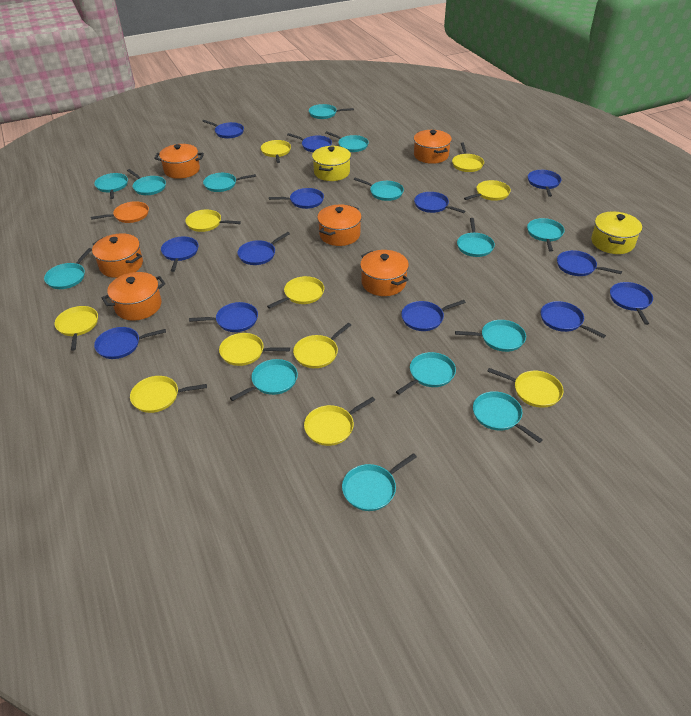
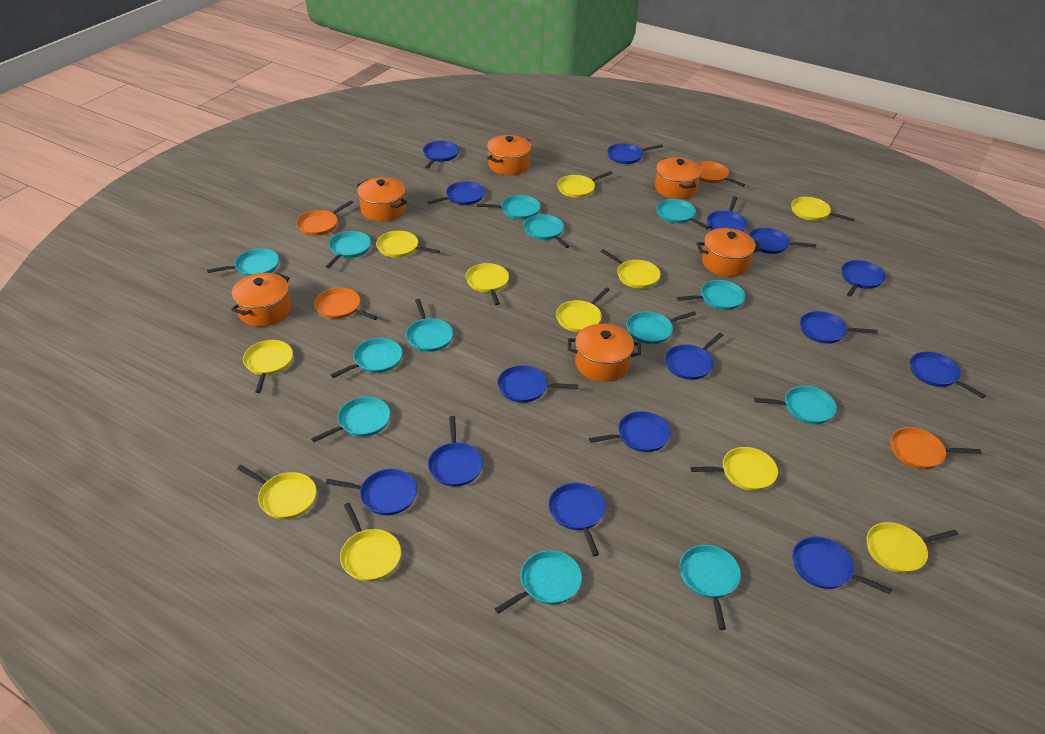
blue pan: [94,327,166,359] [161,236,199,272] [189,302,258,332] [202,120,244,139] [237,232,290,265] [269,188,324,209] [287,133,332,152] [401,300,466,331] [414,192,466,213] [528,170,561,197] [541,301,606,338] [557,250,622,276] [610,282,653,325] = 13 -> [326,469,417,515] [423,141,459,169] [427,181,485,205] [428,416,483,487] [497,365,578,403] [548,483,606,556] [589,411,671,452] [607,143,663,164] [665,333,723,380] [707,196,747,232] [749,227,816,254] [792,536,892,595] [800,311,878,344] [841,260,886,297] [910,351,986,399] = 15
orange pan: [91,201,149,223] = 1 -> [296,201,353,236] [314,288,378,320] [697,161,745,187] [891,427,981,469] = 4
turquoise pan: [44,248,92,289] [94,173,128,199] [127,169,166,195] [203,173,256,192] [230,359,298,401] [309,104,354,119] [325,131,369,152] [342,453,417,511] [354,178,404,201] [396,352,456,395] [455,320,526,352] [457,218,495,257] [473,391,543,443] [527,218,565,252] = 14 -> [207,249,279,276] [311,397,390,442] [326,231,371,268] [331,338,403,378] [406,299,453,352] [477,195,541,219] [495,550,582,614] [523,214,569,248] [626,311,696,344] [656,199,709,229] [677,280,746,310] [679,545,741,630] [754,386,837,424] = 13
yellow pot: [312,146,351,181] [591,211,642,254] = 2 -> none = 0

